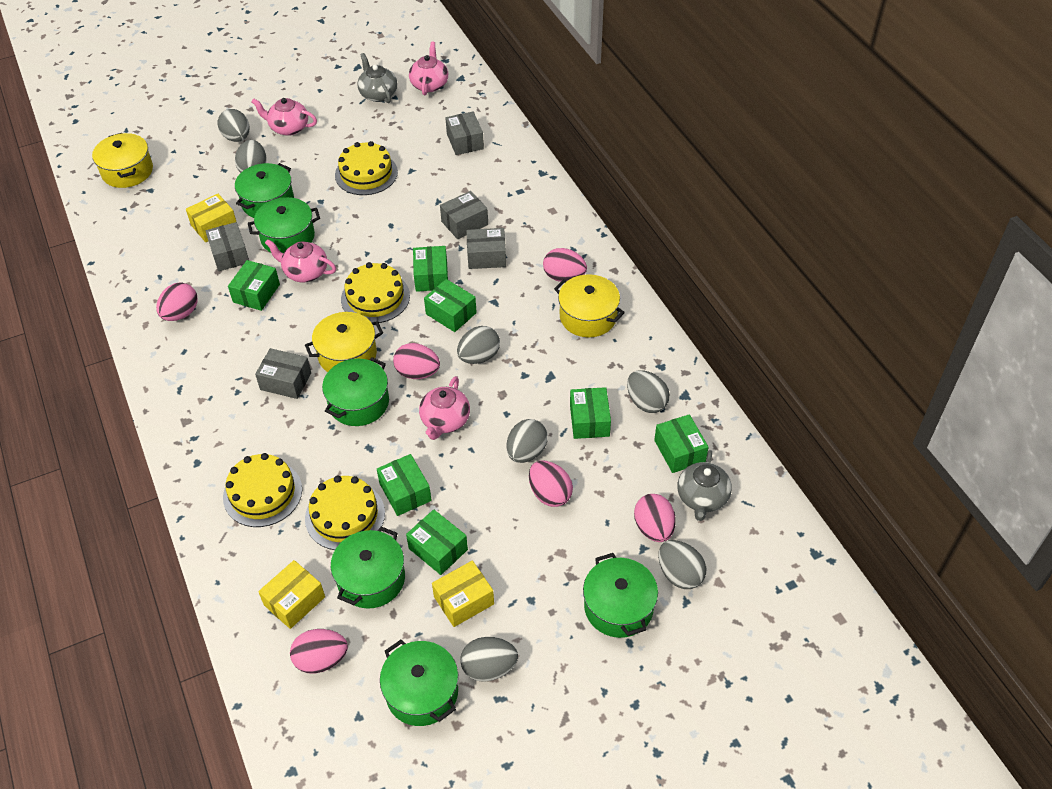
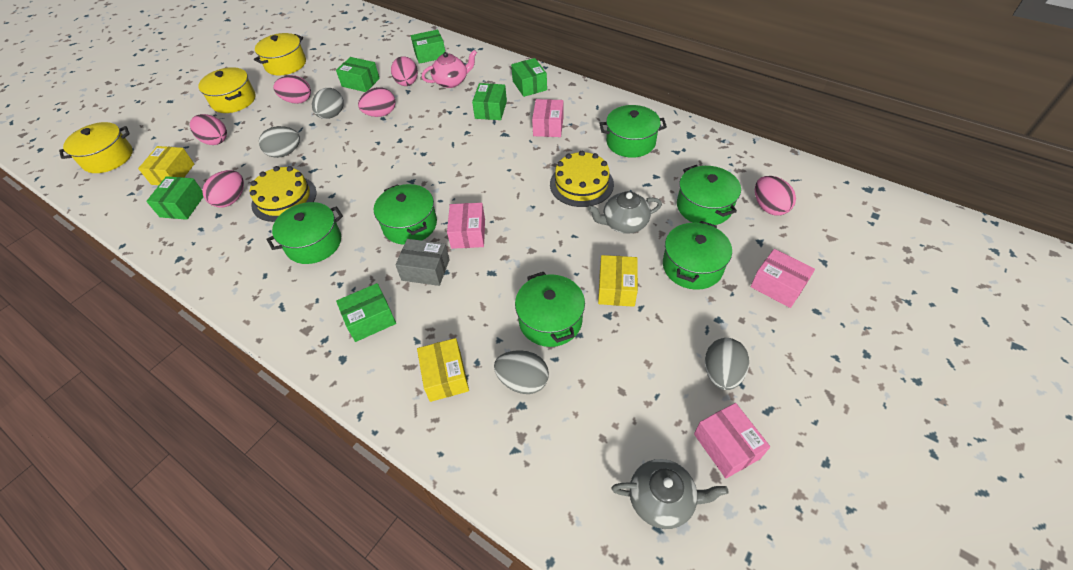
green box: [228,260,280,311] [377,454,432,516] [406,509,468,575] [413,246,448,292] [424,279,477,332] [570,387,611,439] [654,414,709,473] = 7 -> [146,176,203,220] [336,57,380,92] [336,283,396,342] [411,29,445,64] [472,83,507,120] [511,58,547,97] = 6
grey box: [206,222,249,271] [255,348,311,399] [440,191,488,239] [445,112,484,155] [466,228,506,269] = 5 -> [395,239,450,286] = 1
grey egg: [217,109,249,142] [235,140,267,173] [457,326,500,364] [460,637,518,682] [507,419,548,463] [627,370,670,413] [658,540,706,589] = 7 -> [259,126,300,158] [312,88,343,119] [494,350,549,394] [705,338,749,390] = 4
pink box: none = 0 -> [447,203,485,249] [532,99,564,137] [694,403,770,478] [750,249,815,308] = 4
pink teapot: [251,98,317,136] [265,239,336,282] [409,41,448,95] [419,376,470,440] = 4 -> [422,50,477,88] = 1
yellow cake: [223,453,302,527] [305,475,385,550] [335,141,398,195] [341,262,410,323] = 4 -> [250,166,317,222] [550,151,614,207] = 2

